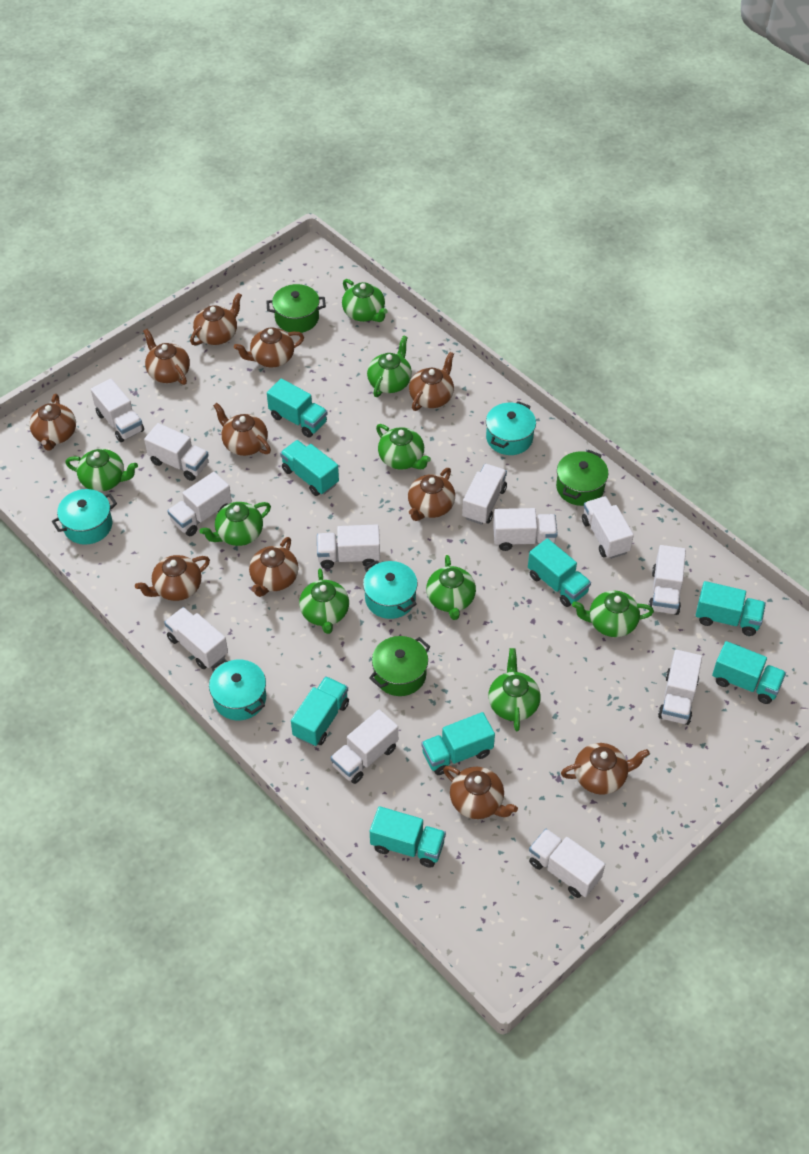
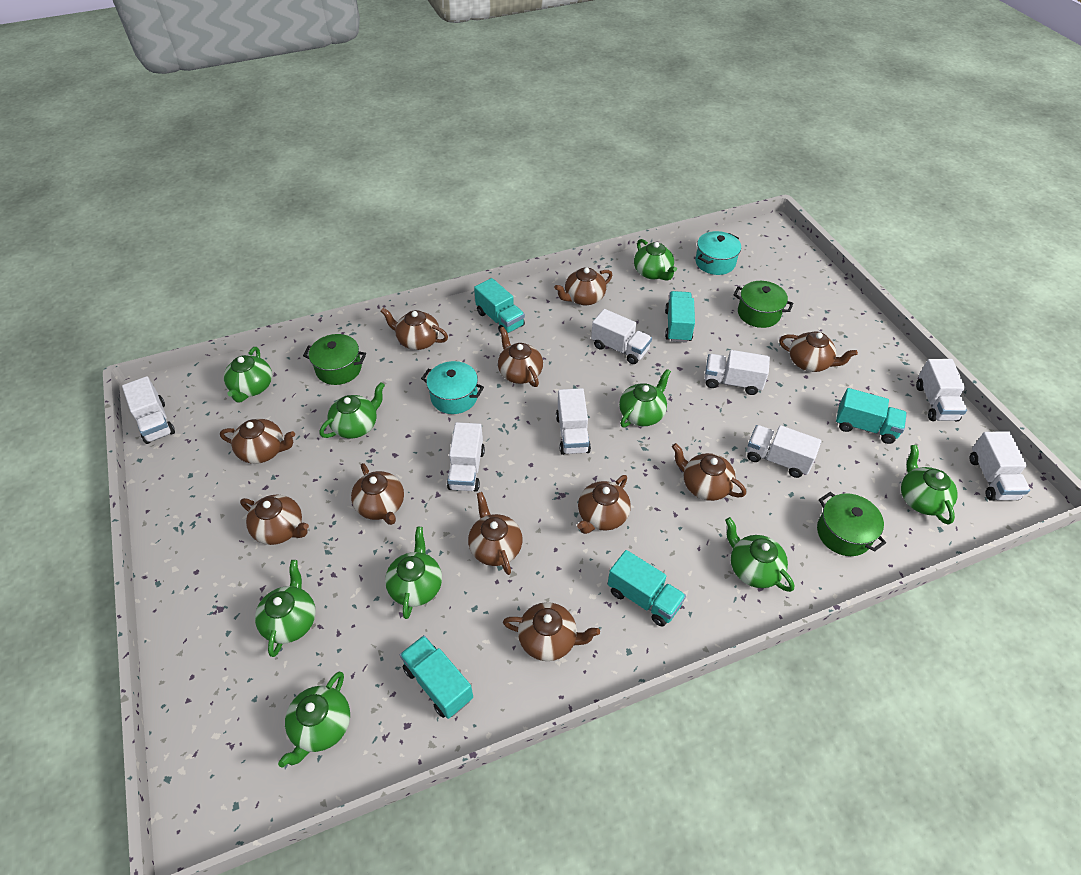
turquoise pot: [52,489,117,545] [209,659,266,720] [363,560,418,619] [486,401,536,455] = 4 -> [421,361,484,414] [695,231,741,275] = 2
turquoise truck: [267,378,327,437] [280,440,339,496] [291,676,349,746] [370,806,446,868] [421,712,495,775] [528,538,591,607] [696,581,766,636] [712,641,786,704] = 8 -> [400,635,473,719] [474,278,525,334] [608,550,686,627] [665,291,695,343] [836,388,907,444] = 5
white truck: [91,379,144,442] [144,423,209,481] [164,607,228,669] [168,472,232,536] [317,525,380,569] [331,710,398,784] [462,464,507,525] [493,508,558,551] [529,829,605,898] [582,496,634,559] [649,545,686,615] [658,650,702,725] = 12 -> [122,376,175,444] [447,422,485,492] [556,388,591,455] [591,309,652,364] [705,350,770,395] [747,425,821,478] [916,359,967,421] [970,431,1030,501] = 8

